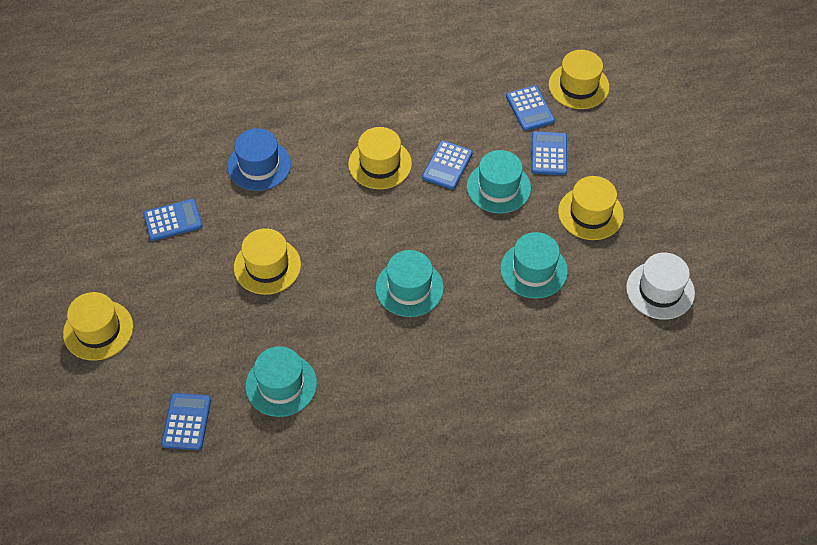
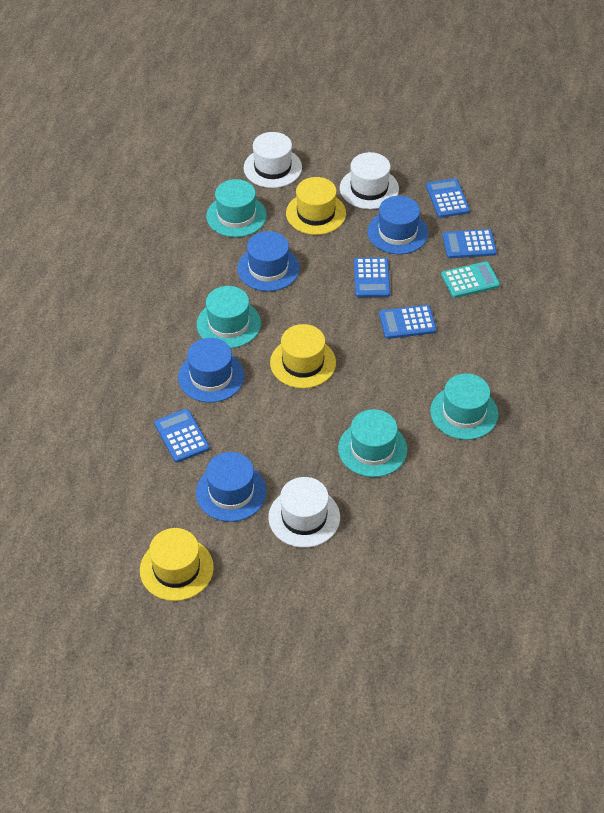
blue hat: [227,128,291,191] = 1 -> [178,338,244,403] [196,452,267,522] [237,231,300,292] [367,196,428,254] = 4
turquoise calculator: none = 0 -> [441,261,500,298] = 1
white hat: [626,253,695,320] = 1 -> [244,132,302,188] [268,477,340,548] [340,152,399,209] = 3
yellow hat: [63,292,133,361] [234,228,301,295] [348,127,412,189] [549,50,610,109] [558,176,624,240] = 5 -> [140,528,214,601] [270,324,336,388] [286,177,346,235] = 3

